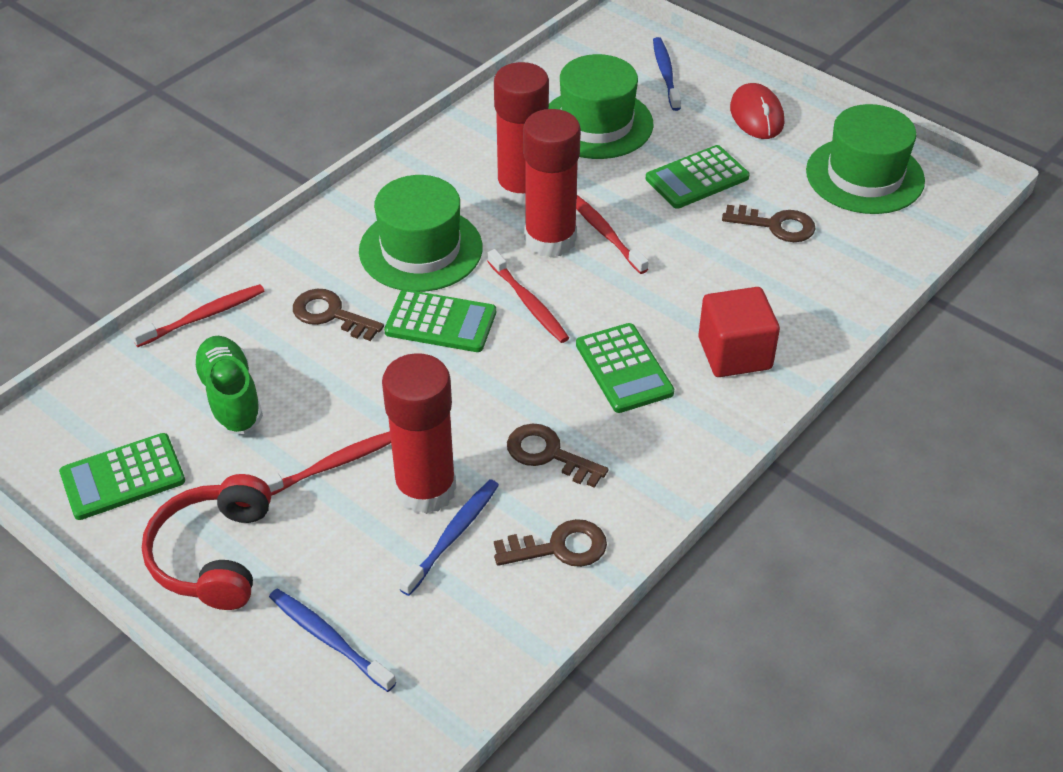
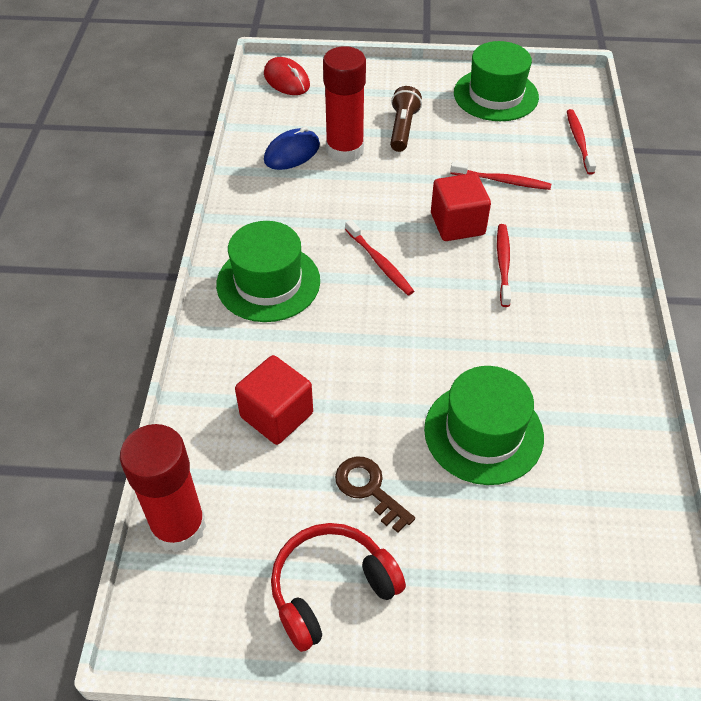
blue mouse: none = 0 -> [264,127,320,170] = 1
blue toothbrush: [269,589,396,692] [399,479,499,596] [653,37,681,111] = 3 -> none = 0
brown flashlight: none = 0 -> [390,86,422,152] = 1
brown key: [293,289,384,341] [494,519,607,567] [507,423,608,488] [722,205,816,242] = 4 -> [335,456,415,533] = 1
green calculator: [59,433,185,520] [384,289,496,352] [576,323,674,413] [646,145,750,209] = 4 -> none = 0
green shoe: [192,336,263,434] = 1 -> none = 0
red cube: [699,287,780,377] = 1 -> [235,355,313,445] [431,173,491,241] = 2
red glue stick: [382,353,456,514] [494,62,549,208] [523,109,581,258] = 3 -> [120,424,206,552] [323,46,366,163] = 2

